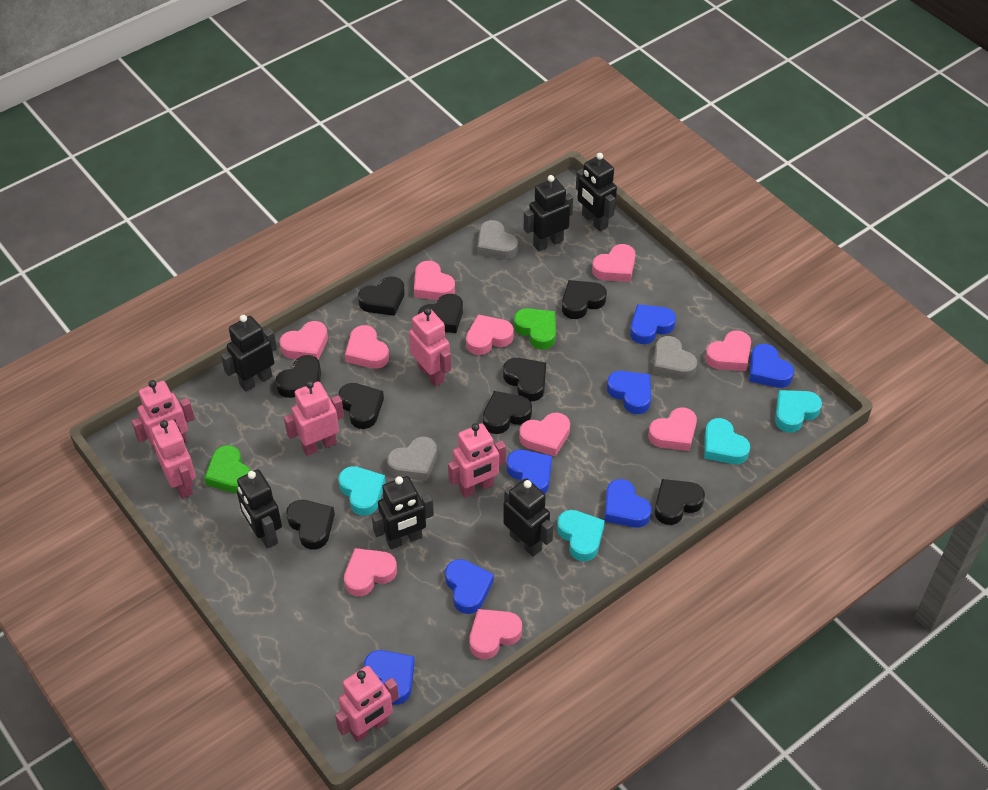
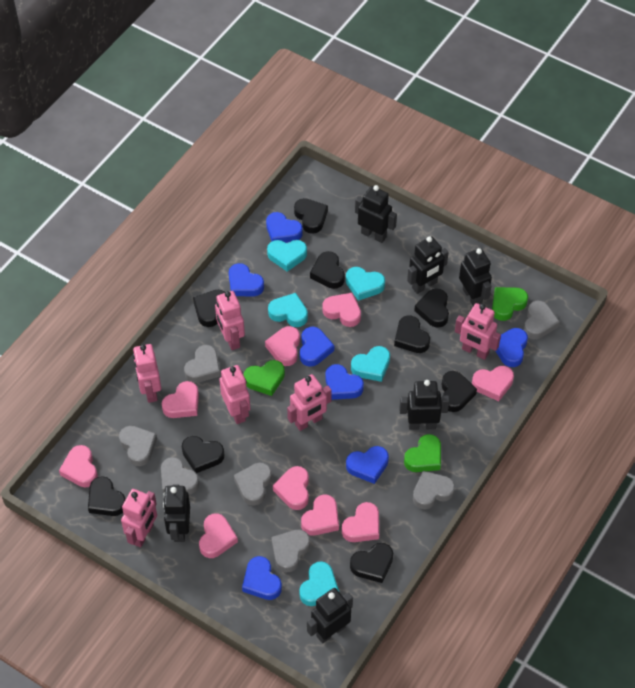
green heart: [204,445,250,493] [514,308,556,350] = 2 -> [244,360,285,396] [404,434,441,472] [492,287,528,321] = 3
grey heart: [387,437,437,481] [477,220,518,259] [653,336,697,379] = 3 -> [119,426,157,466] [161,457,199,495] [184,345,221,383] [234,463,272,506] [271,530,310,572] [413,471,455,509] [524,301,560,339] = 7
pink heart: [279,321,328,360] [344,548,397,596] [345,325,389,369] [414,261,455,300] [466,314,514,355] [469,609,522,659] [519,413,570,457] [592,244,636,282] [648,407,697,451] [705,330,751,371] = 10 -> [59,445,98,488] [162,381,199,418] [199,513,238,558] [265,326,300,366] [273,466,309,510] [301,495,339,536] [322,293,361,327] [342,502,379,542] [472,366,514,401] = 9
turquoise heart: [338,466,386,516] [557,510,605,561] [704,418,750,464] [775,390,822,433] = 4 -> [267,240,307,272] [268,293,308,327] [299,561,339,606] [346,267,385,301] [351,346,390,382] = 5

